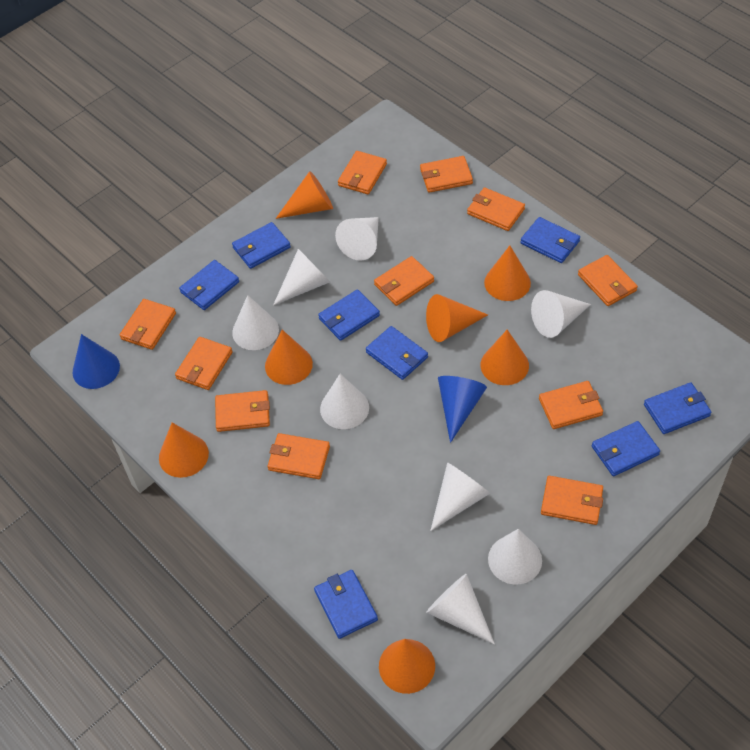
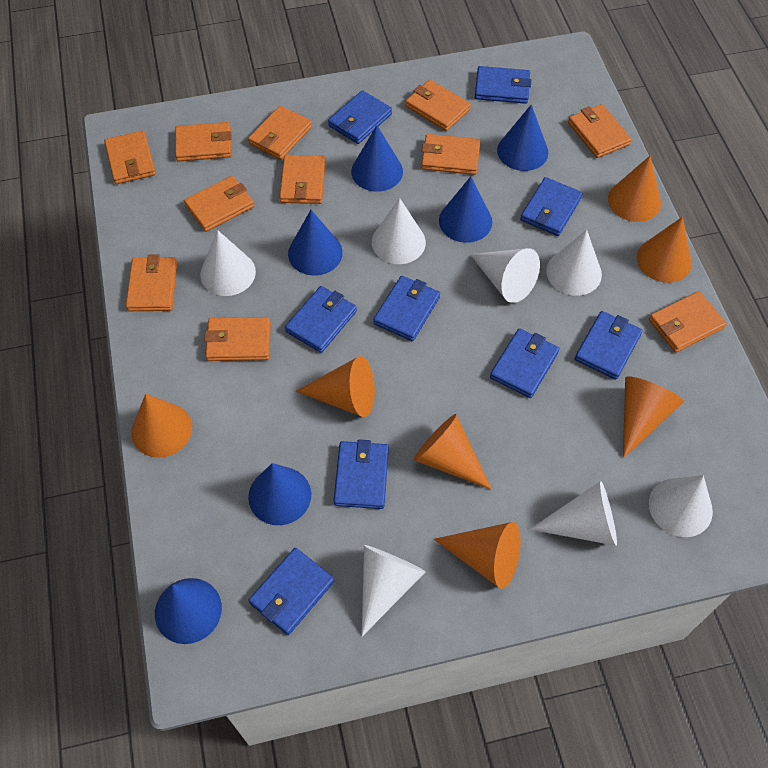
blue cone: [73,334,120,389] [438,376,487,443] = 2 -> [155,578,222,644] [248,463,311,525] [288,210,343,275] [351,125,403,192] [439,176,492,243] [497,105,548,171] = 6
blue wallet: [179,260,239,310] [232,222,291,269] [314,570,378,639] [318,289,380,341] [366,326,428,380] [520,217,580,263] [592,421,660,476] [644,382,711,434] = 8 -> [248,548,334,635] [285,286,357,353] [328,90,392,144] [334,439,389,509] [373,276,440,341] [475,66,531,104] [490,328,560,398] [520,177,583,236] [575,311,643,380] = 9
white cone: [232,295,279,350] [273,249,330,305] [320,374,369,429] [335,217,379,261] [426,574,495,645] [430,462,490,531] [488,529,542,585] [531,290,591,338] = 8 -> [200,230,256,296] [362,545,425,636] [372,198,426,264] [470,248,540,303] [530,481,617,546] [546,230,602,296] [649,475,713,537] = 7

